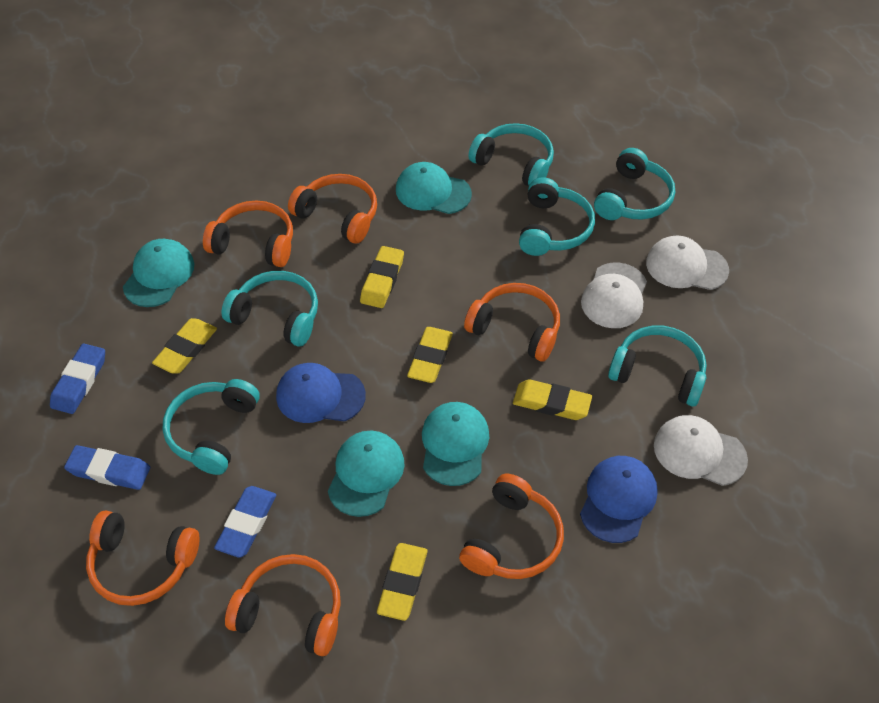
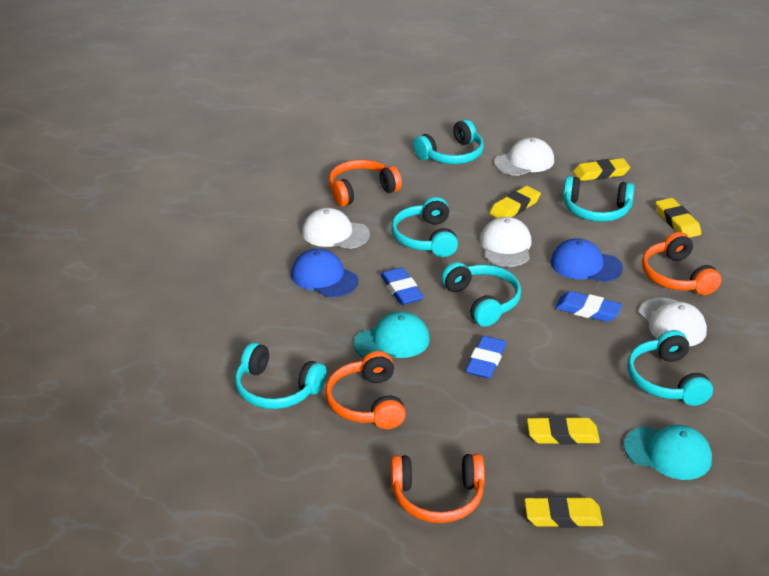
orange headphones: [86,510,199,606] [203,200,293,267] [225,554,341,656] [288,174,377,244] [459,474,564,579] [464,283,560,361] = 6 -> [325,351,406,429] [329,160,402,207] [391,453,485,523] [642,232,721,295] = 4
turquoise cap: [123,239,194,307] [328,431,405,517] [396,162,472,214] [422,402,489,486] = 4 -> [354,312,430,358] [624,425,712,480] = 2
white cap: [581,262,647,328] [646,236,729,290] [654,415,748,486] = 3 -> [302,208,370,249] [480,217,532,267] [494,137,554,176] [639,298,707,347] = 4

